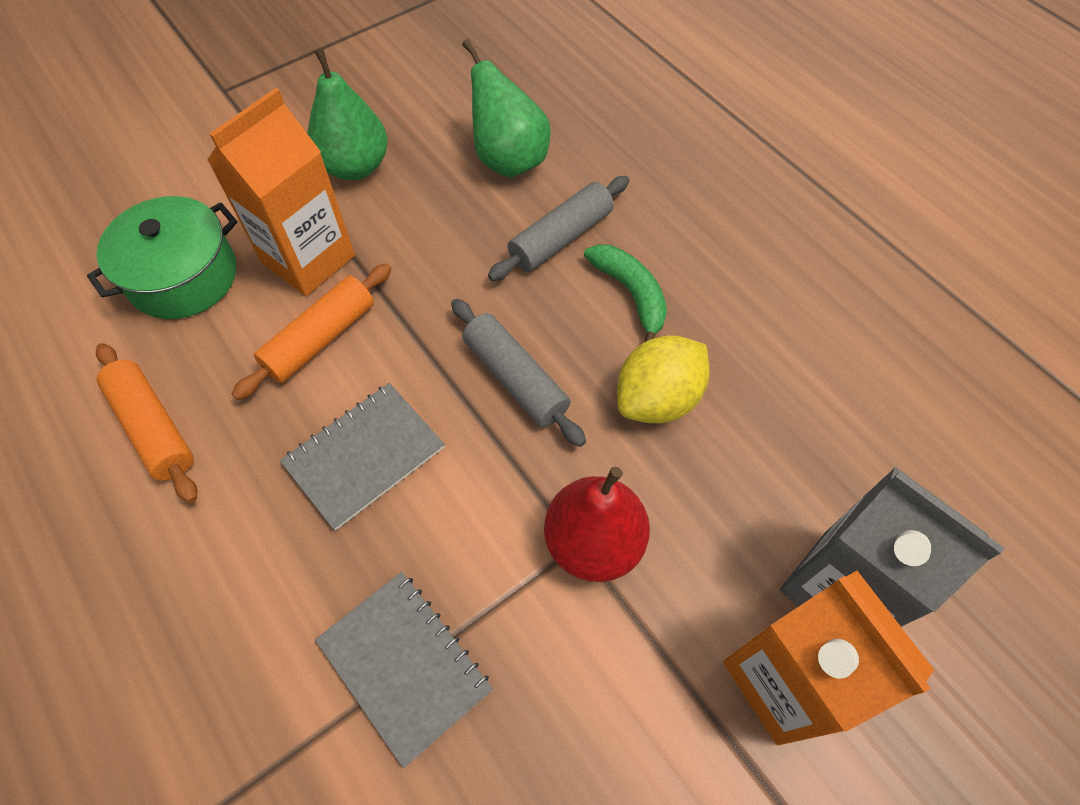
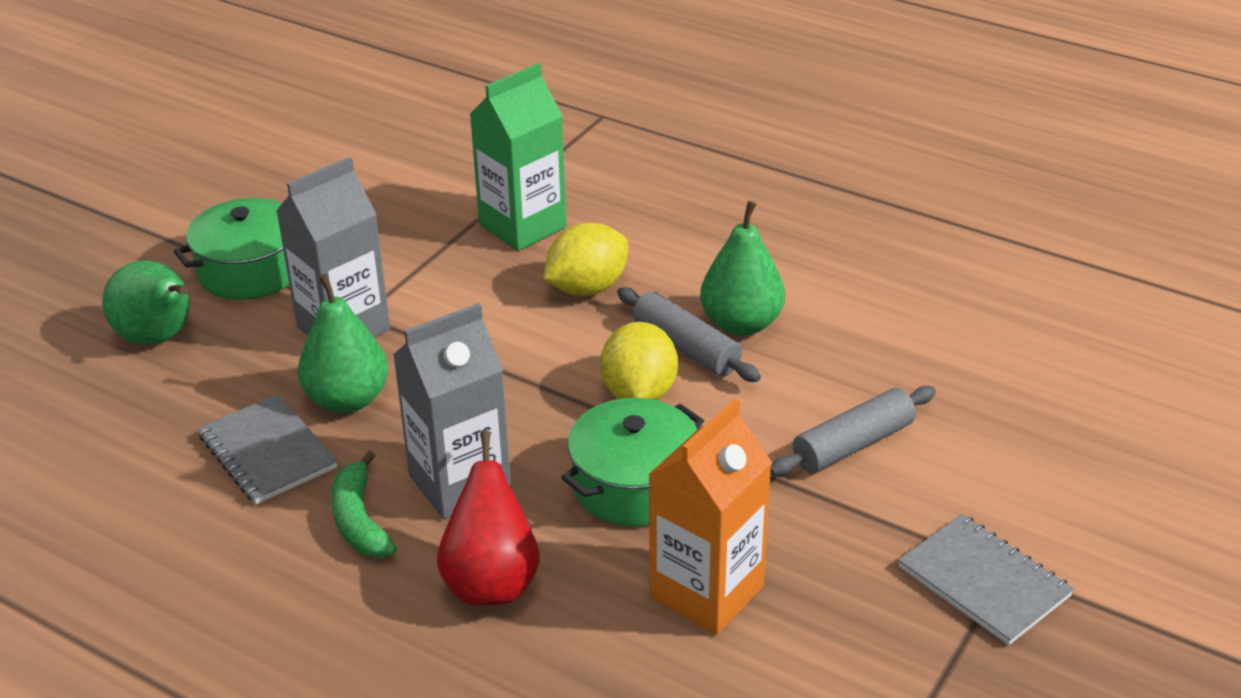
green carton: none = 0 -> [470,63,566,251] = 1
green pear: [307,48,388,180] [462,39,551,177] = 2 -> [103,261,190,345] [298,274,388,413] [700,201,785,336] = 3
green pot: [87,196,237,319] = 1 -> [174,198,289,300] [561,398,704,526] = 2
grey carton: [780,467,1005,627] = 1 -> [276,157,390,337] [393,303,511,519] = 2
orange carton: [207,88,355,296] [723,571,934,745] = 2 -> [648,398,772,635] = 1
orange rolling pin: [96,343,198,503] [232,263,392,400] = 2 -> none = 0
yellow lemon: [617,335,710,423] = 1 -> [543,223,629,296] [600,322,678,400] = 2

